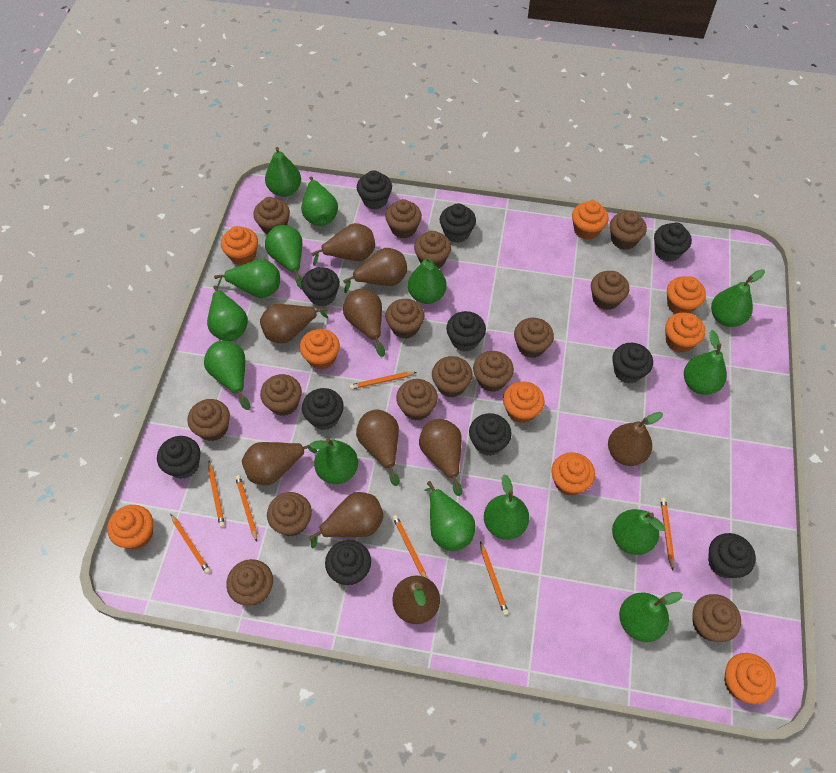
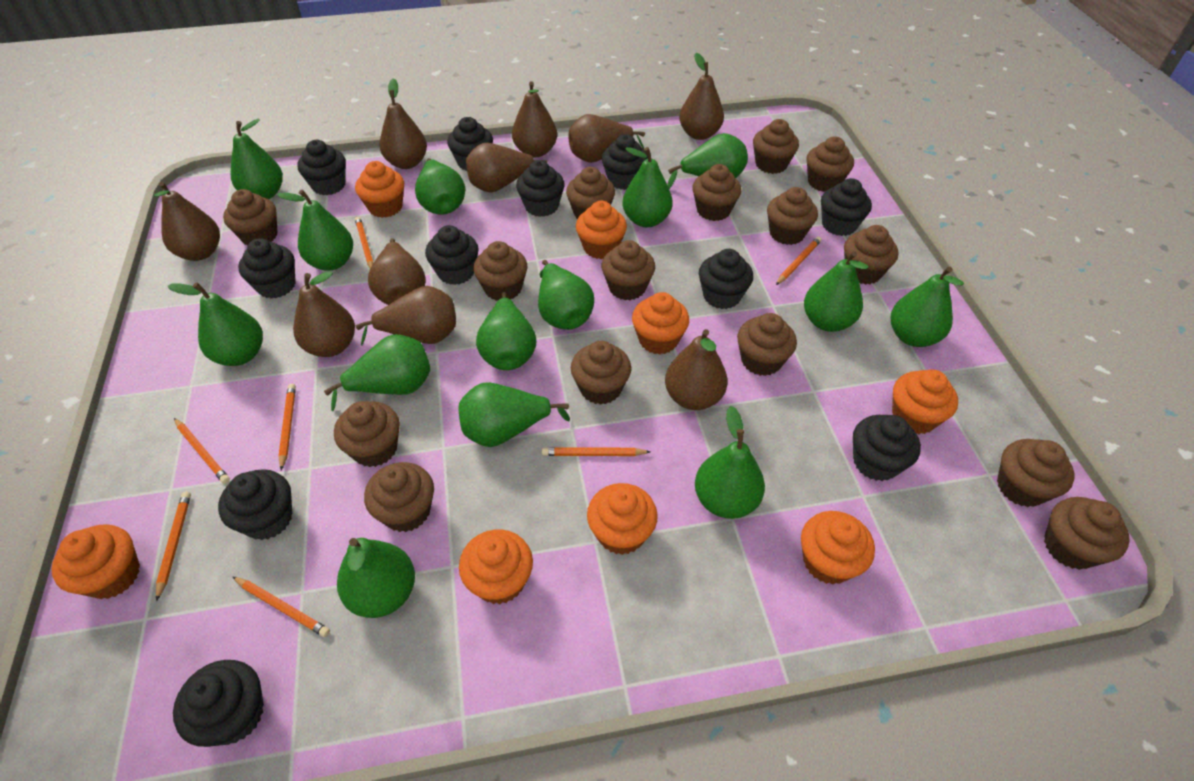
orange cupcake: [107,505,153,549] [221,226,258,266] [300,329,340,370] [503,381,545,423] [551,452,595,496] [572,200,608,240] [665,312,705,353] [667,276,706,314] [724,653,776,704] = 9 -> [51,524,140,599] [355,161,404,218] [459,529,533,604] [576,201,627,259] [587,483,658,555] [632,292,689,355] [801,511,875,585] [892,369,958,434] = 8

